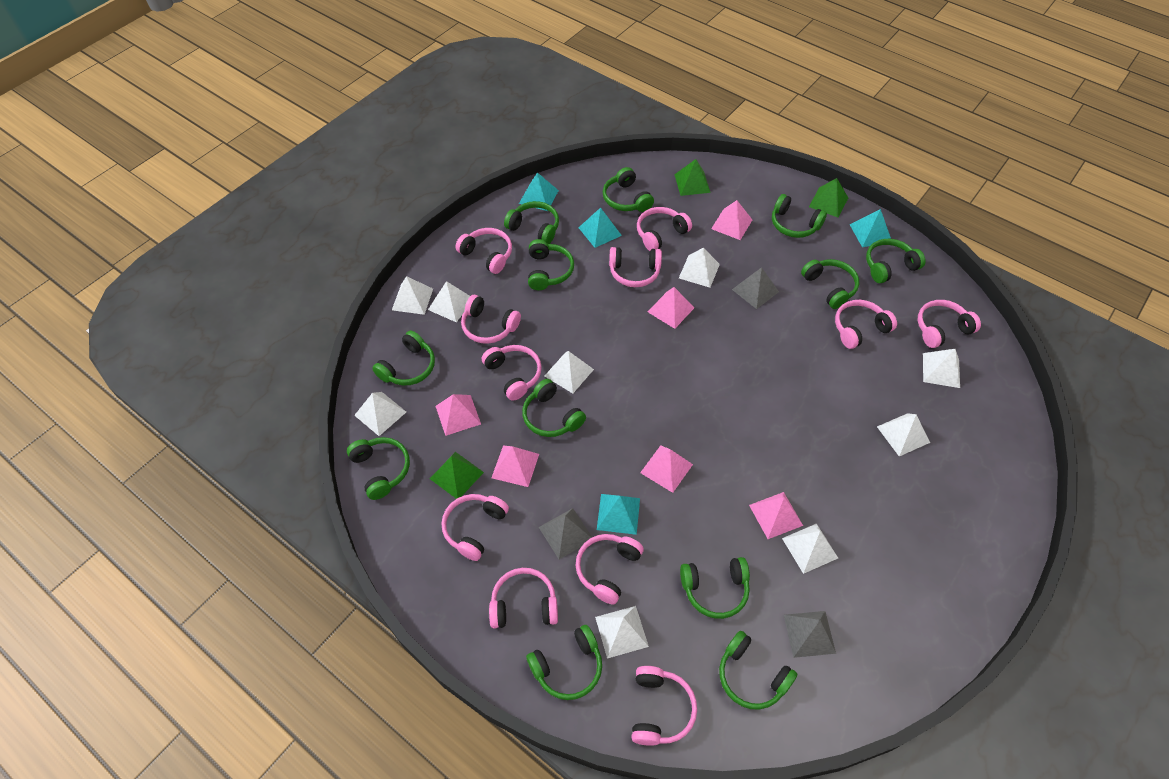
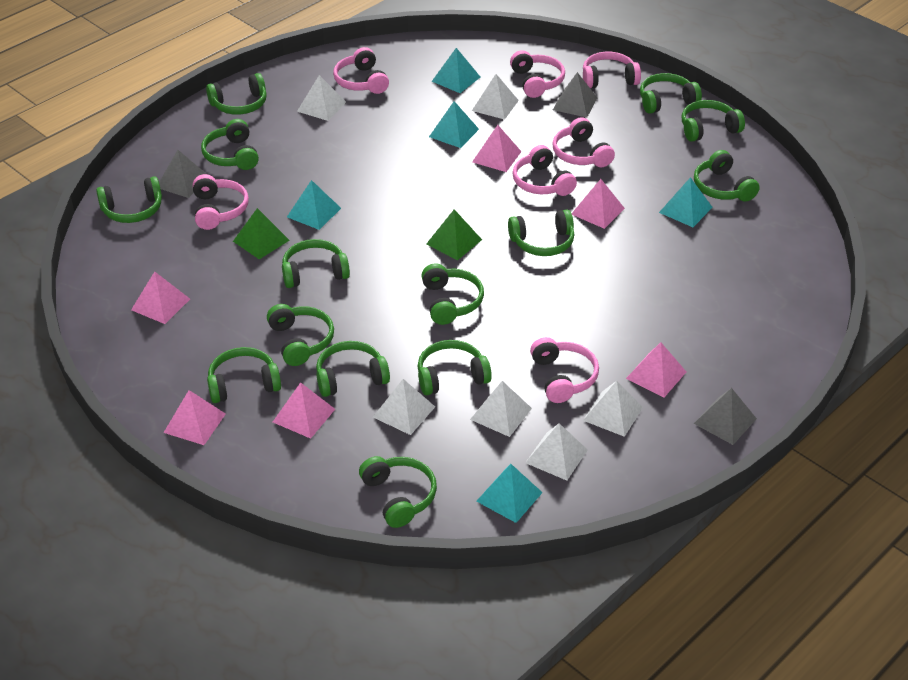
green headphones: [347,437,410,500] [372,331,435,386] [504,201,559,244] [522,379,586,437] [526,625,602,700] [528,239,574,290] [603,167,654,212] [680,557,750,619] [719,631,797,710] [772,194,827,238] [801,259,859,309] [866,239,926,283] = 12 -> [96,176,162,223] [201,119,259,170] [206,73,267,115] [207,347,281,403] [267,304,334,366] [282,239,350,288] [316,341,390,397] [359,456,437,528] [418,340,492,395] [421,264,484,325] [508,209,574,256] [640,73,702,114] [682,100,745,142] [694,150,760,202] = 14
green pyramid: [430,452,484,499] [674,159,711,196] [809,178,848,218] = 3 -> [233,208,290,259] [426,209,482,260] = 2
pink headphones: [441,494,509,561] [455,228,512,274] [461,295,521,344] [482,345,542,401] [489,568,558,628] [576,534,644,604] [609,247,662,287] [631,666,697,746] [637,207,692,251] [835,300,897,349] [918,300,981,348] = 11 -> [193,174,249,230] [333,47,389,94] [510,50,565,98] [512,145,577,196] [530,337,599,403] [552,117,615,167] [583,52,641,88] = 7
turquoise pyramid: [519,172,559,211] [578,207,622,248] [597,494,640,535] [849,209,891,247] = 4 -> [287,180,341,230] [429,101,479,148] [432,48,480,93] [477,464,543,523] [659,177,713,227] = 5
white pyramid: [354,392,406,436] [392,276,433,315] [428,281,470,322] [545,351,594,393] [595,606,649,659] [679,248,720,288] [782,523,838,574] [877,413,930,456] [923,349,960,388] = 9 -> [297,75,346,121] [373,379,435,435] [470,381,532,437] [472,74,519,120] [525,423,588,480] [583,381,643,437] = 6

